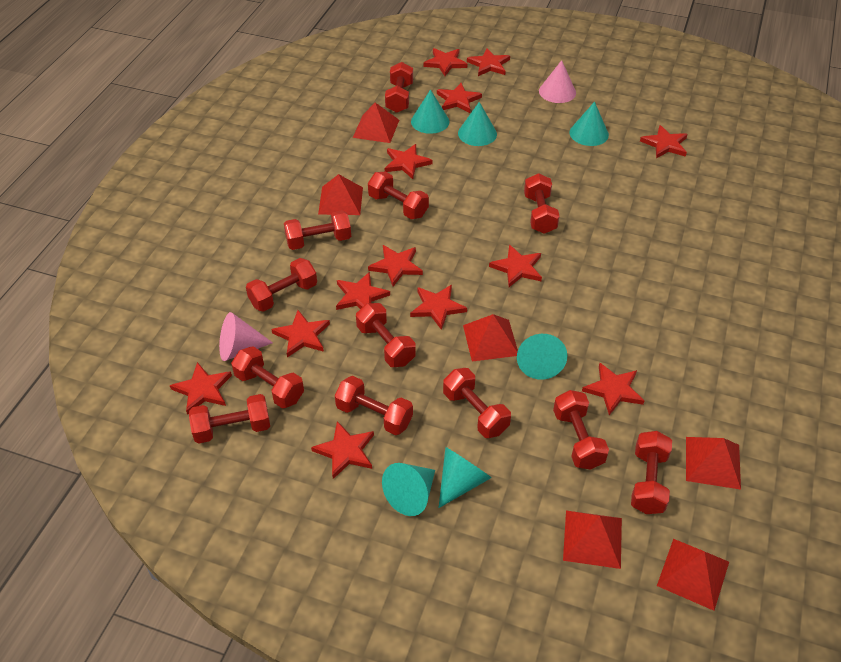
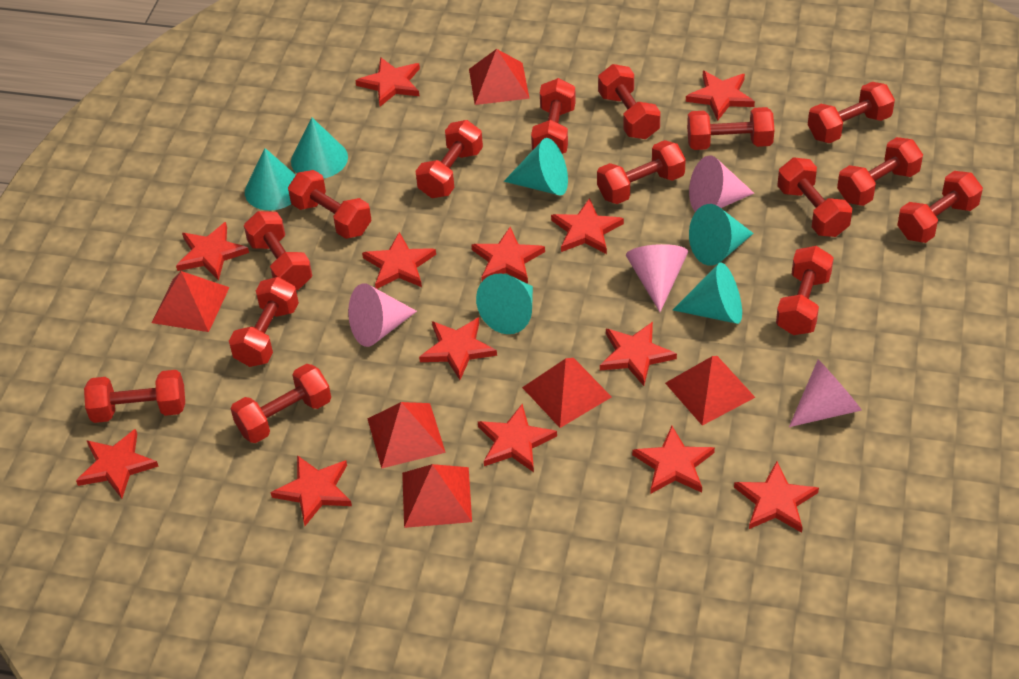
pink cone: [219,312,273,361] [539,60,576,103] = 2 -> [348,283,417,347] [626,244,688,312] [689,155,754,212] [789,360,862,427] = 4
red dumbbell: [189,394,270,444] [231,346,304,408] [246,258,317,312] [284,210,351,250] [335,376,413,435] [356,303,416,367] [368,172,429,219] [385,62,413,113] [443,368,511,438] [524,173,559,234] [553,390,609,470] [631,431,672,514] = 12 -> [84,370,185,423] [229,277,299,367] [231,364,331,443] [244,211,312,290] [288,170,372,239] [416,120,483,198] [531,78,576,154] [597,140,686,204] [598,64,661,139] [687,107,774,150] [776,246,834,335] [777,157,852,237] [808,82,895,143] [837,137,923,206] [897,171,983,243] = 15

